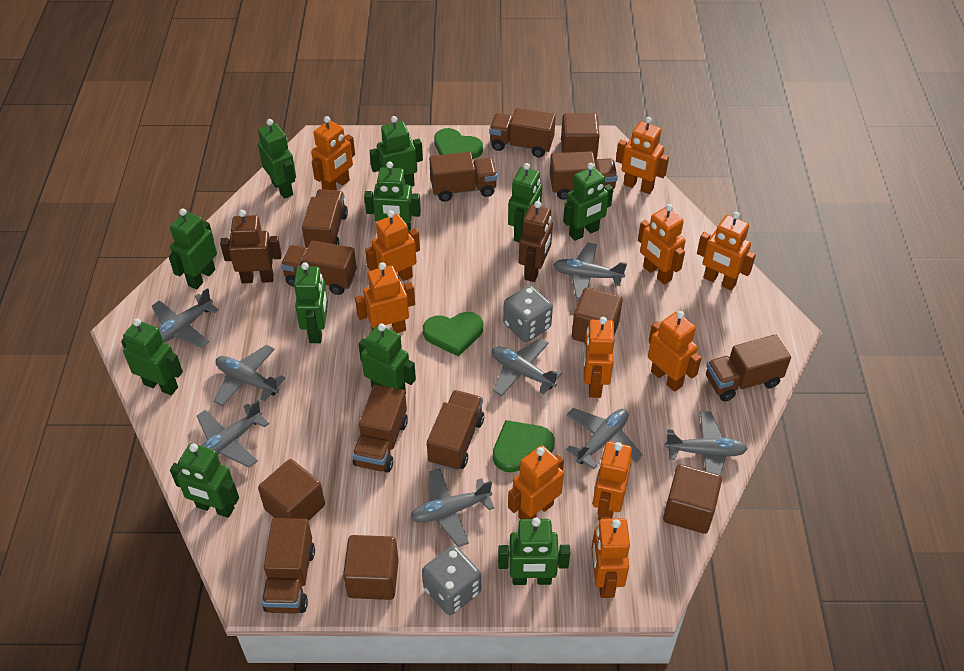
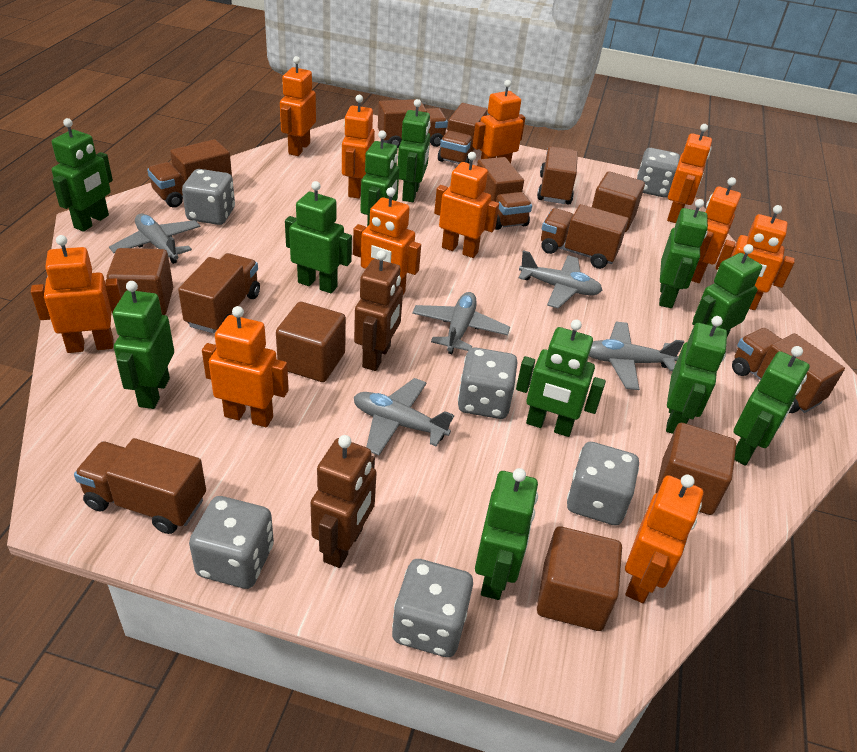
green heart: [423,312,483,357] [434,128,483,159] [493,420,555,472] = 3 -> none = 0
grey dice: [422,545,481,615] [503,285,553,342] = 2 -> [182,169,235,225] [189,496,274,589] [392,559,473,657] [458,347,518,419] [567,442,639,525] [637,148,680,198] = 6
grey plane: [152,288,219,348] [197,400,269,468] [214,345,285,406] [410,468,494,547] [492,338,562,396] [554,243,627,299] [566,408,643,469] [665,411,748,476] = 8 -> [109,213,200,264] [354,378,454,456] [412,292,510,354] [519,250,602,309] [589,322,684,390] = 5

